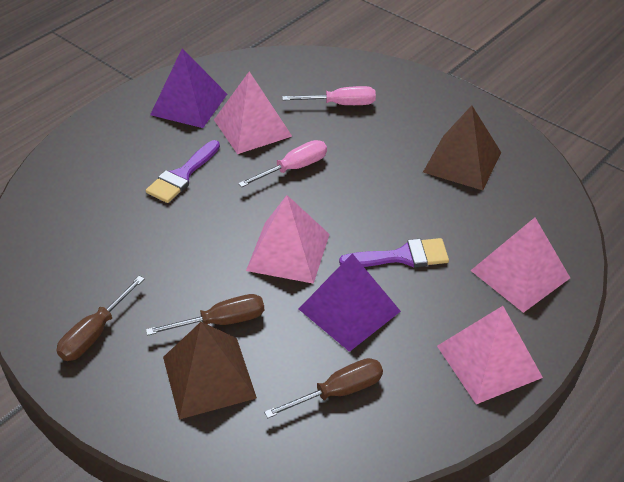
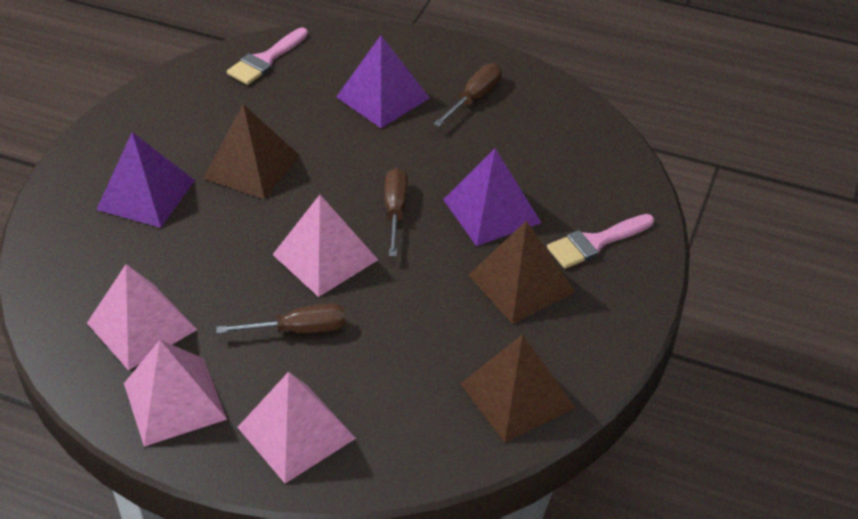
brown pyramid: [163,322,257,420] [423,105,501,190] = 2 -> [203,104,300,199] [461,334,575,443] [468,221,575,324] = 3
pink brush: none = 0 -> [227,28,308,85] [547,214,654,269] = 2
pink screwdriver: [238,140,327,187] [282,86,376,105] = 2 -> none = 0
purple brush: [146,140,220,203] [339,238,449,267] = 2 -> none = 0
purple pyramid: [150,48,227,128] [299,253,401,352] = 2 -> [96,132,195,228] [336,35,430,128] [443,149,541,246] = 3

